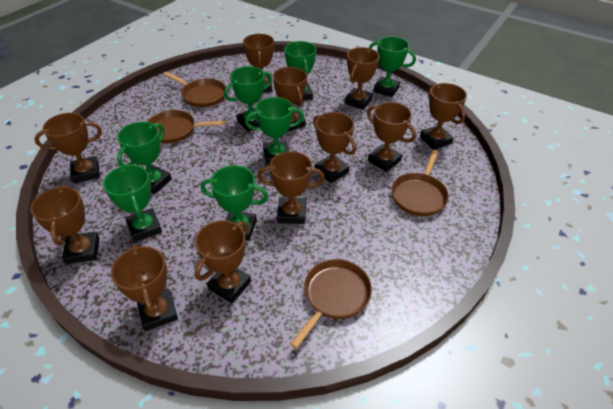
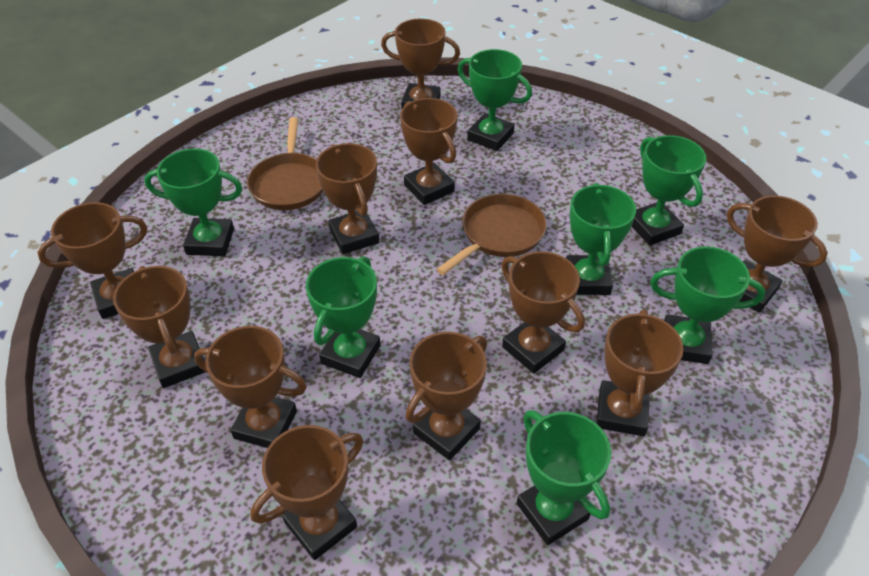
brown pan: [147,110,226,143] [163,72,226,107] [290,259,372,349] [391,150,449,216] = 4 -> [247,117,323,210] [436,194,547,275] = 2

